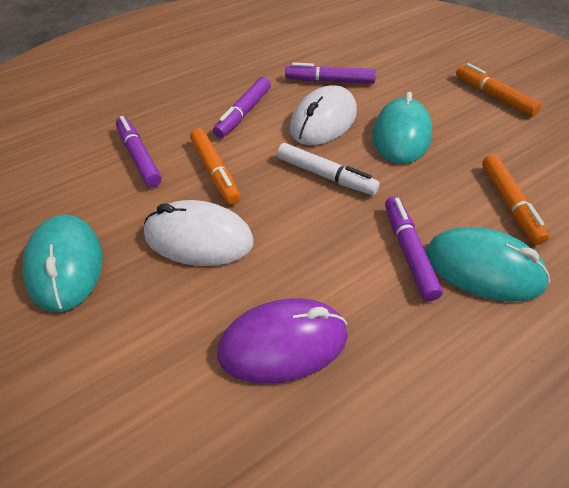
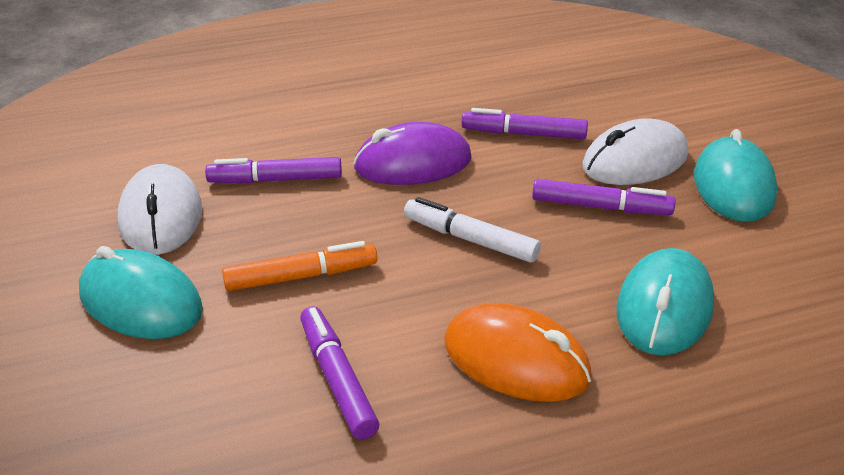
orange marker: [190,128,240,205] [456,63,542,117] [482,154,549,245] = 3 -> [222,241,378,291] = 1
orange mouse: none = 0 -> [444,303,592,402] = 1

